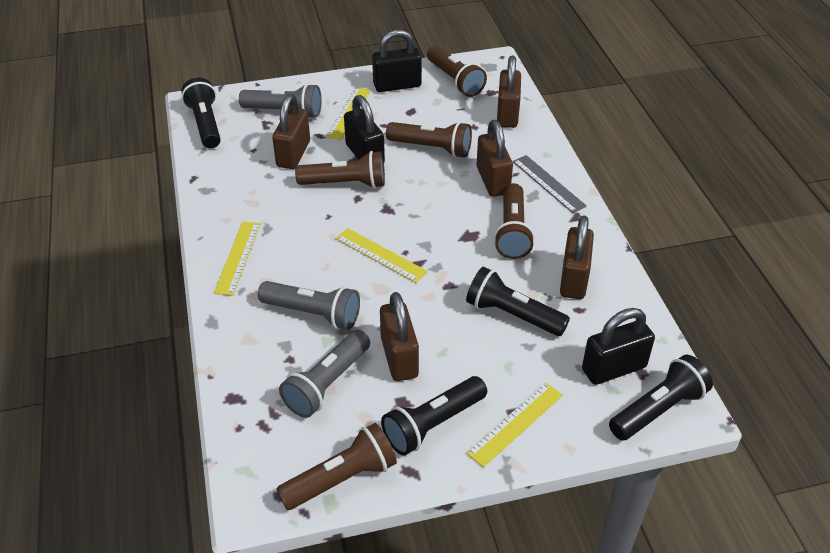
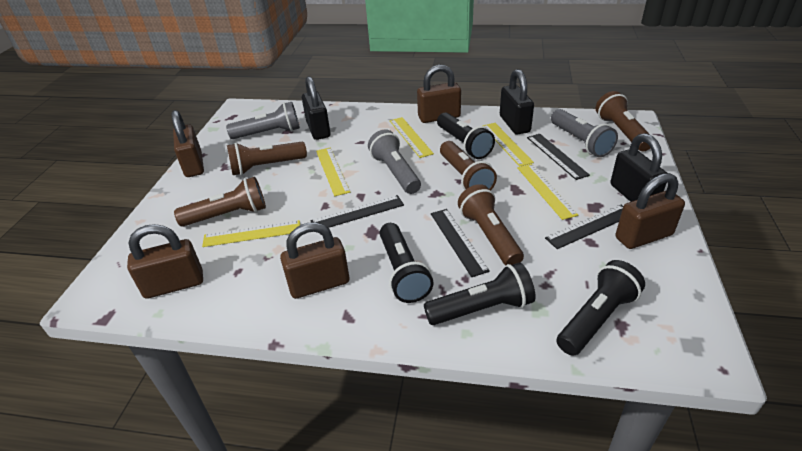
black ruler: none = 0 -> [311,195,404,228] [431,209,490,277] [527,134,590,180] [545,205,623,249] = 4
grey ruler: [513,155,587,213] = 1 -> none = 0
yellow ruler: [214,221,261,296] [325,87,371,140] [335,228,428,283] [466,383,563,467] = 4 -> [202,220,300,247] [316,148,350,196] [390,117,434,158] [483,123,534,167] [517,164,578,220] = 5

